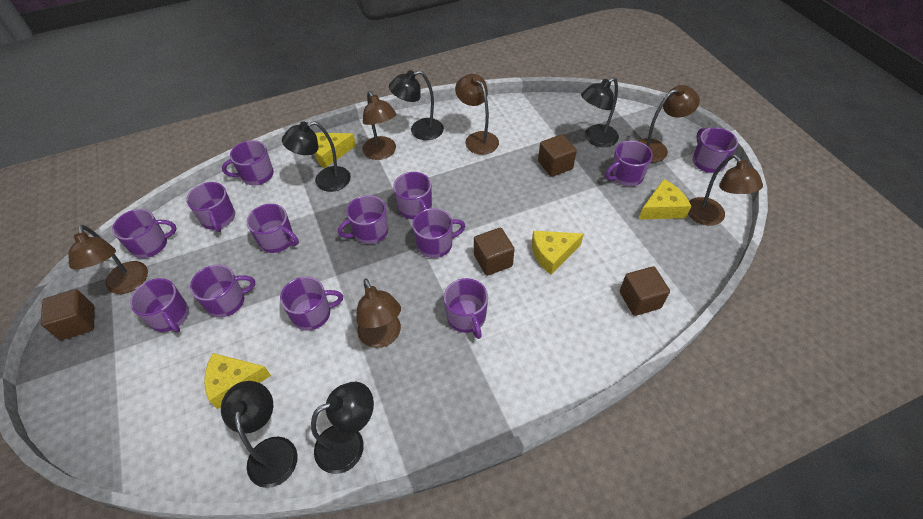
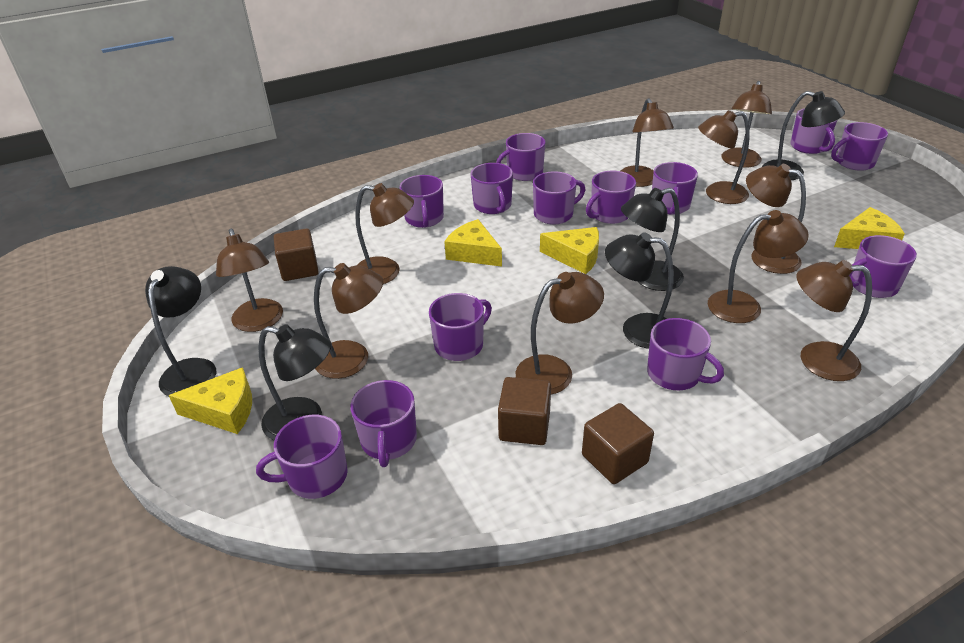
brown cube: [41,289,95,340] [474,228,515,276] [538,134,577,177] [620,266,670,316] = 4 -> [273,228,319,281] [498,377,551,445] [582,403,654,484] = 3
brown lamp: [68,225,148,294] [356,279,401,348] [362,91,396,160] [455,74,499,155] [638,85,700,162] [688,154,763,226] = 6 -> [216,229,283,332] [314,263,383,379] [355,183,414,284] [516,272,604,395] [621,98,674,187] [698,110,750,204] [708,210,809,323] [721,81,772,168] [746,164,806,274] [797,260,872,381] = 10

